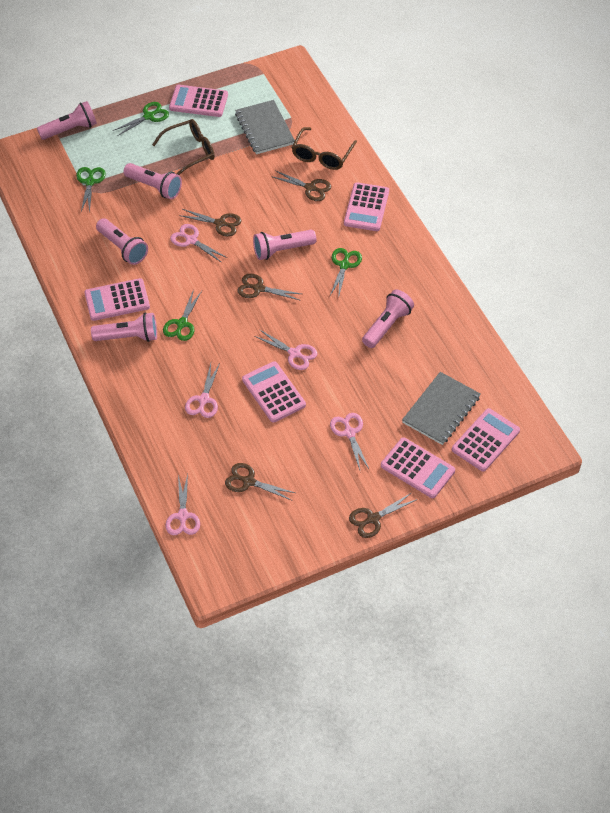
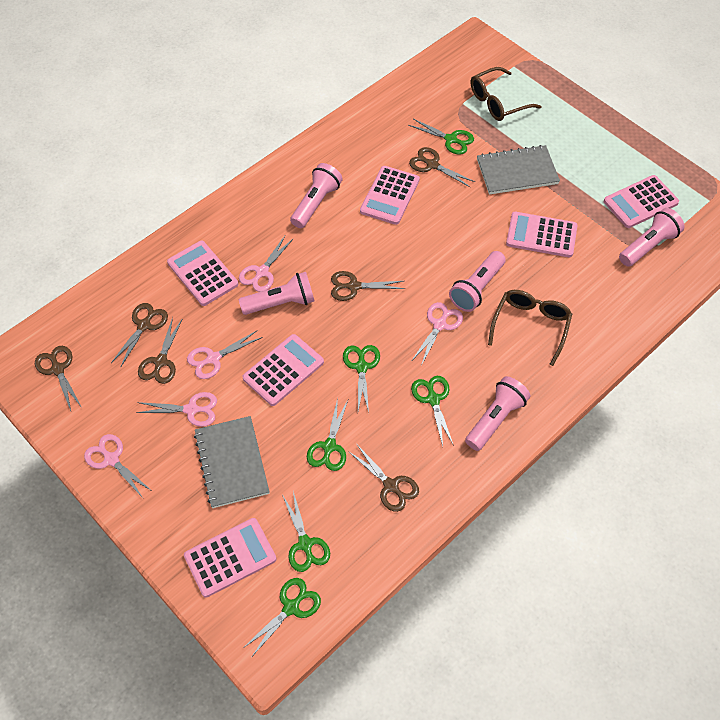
brown scissors: [179,209,242,237] [225,463,295,500] [237,274,301,301] [271,170,331,201] [349,493,418,538] = 5 -> [35,346,82,411] [111,303,168,368] [138,317,183,384] [331,271,405,301] [348,445,419,512] [409,147,475,187] = 6
green scissors: [76,167,106,213] [113,102,169,136] [163,289,202,341] [330,248,362,299] = 4 -> [242,578,321,656] [282,492,330,572] [307,398,348,471] [343,345,380,413] [409,119,474,155] [411,376,454,446] = 6
pink flashlight: [37,101,97,140] [91,312,157,342] [96,218,148,265] [124,163,182,199] [253,230,316,260] [362,289,414,348] = 6 -> [239,272,315,315] [290,163,343,228] [449,251,506,312] [465,376,530,451] [619,208,685,267] = 5

